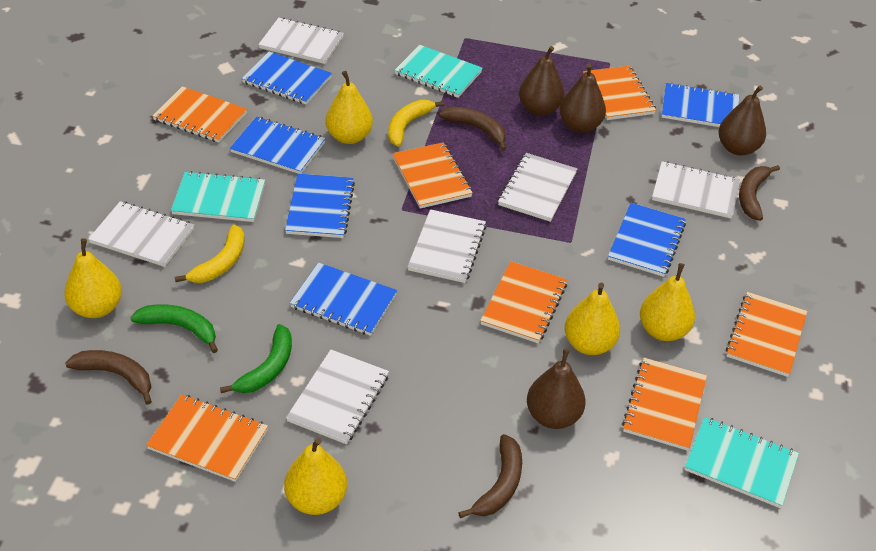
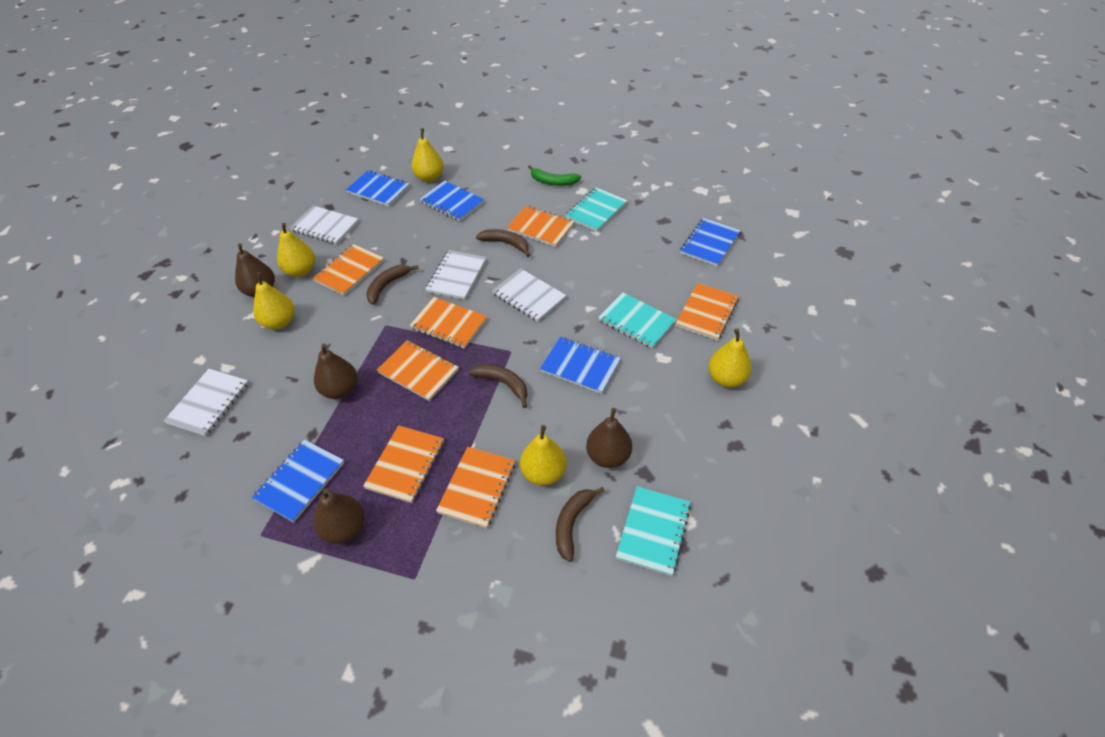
blue notebook: [230,117,326,174] [241,52,332,105] [285,174,355,238] [290,263,397,336] [608,203,686,277] [662,83,739,127] = 6 -> [252,440,345,522] [346,170,410,206] [419,181,484,221] [540,337,621,394] [680,218,740,267] = 5
green banana: [130,304,218,353] [220,324,292,393] = 2 -> [528,165,581,186] = 1
white notebook: [88,201,194,267] [258,17,344,64] [286,350,389,444] [408,209,487,283] [498,153,577,222] [652,161,740,218] = 6 -> [164,369,249,436] [290,206,359,244] [425,250,487,300] [492,268,566,322] = 4
yellow banana: [175,224,245,283] [388,100,444,147] = 2 -> none = 0

